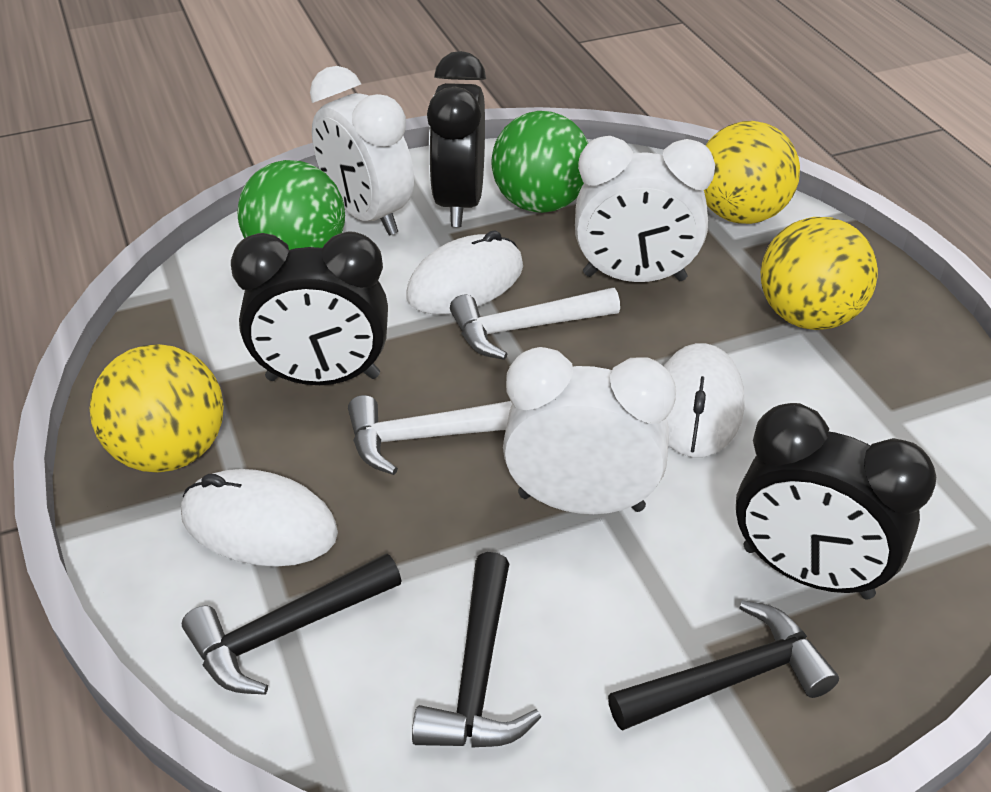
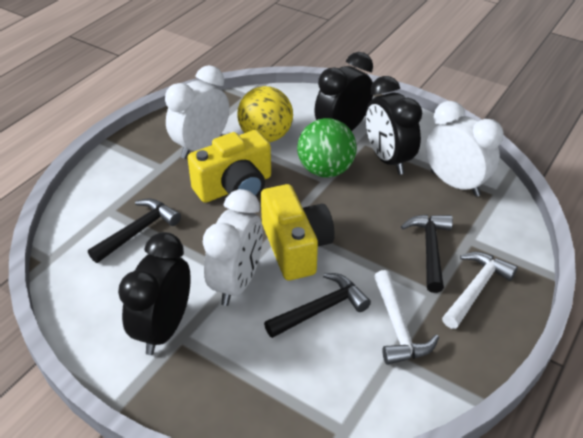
green ball: [238,160,345,250] [492,111,588,213] = 2 -> [297,118,357,177] = 1
white mouse: [181,469,338,567] [406,230,523,314] [664,343,744,457] = 3 -> none = 0
yellow ball: [90,344,224,473] [704,121,800,224] [761,217,878,330] = 3 -> [237,86,293,142] = 1
yellow camera: none = 0 -> [187,130,271,203] [261,184,335,281] = 2

